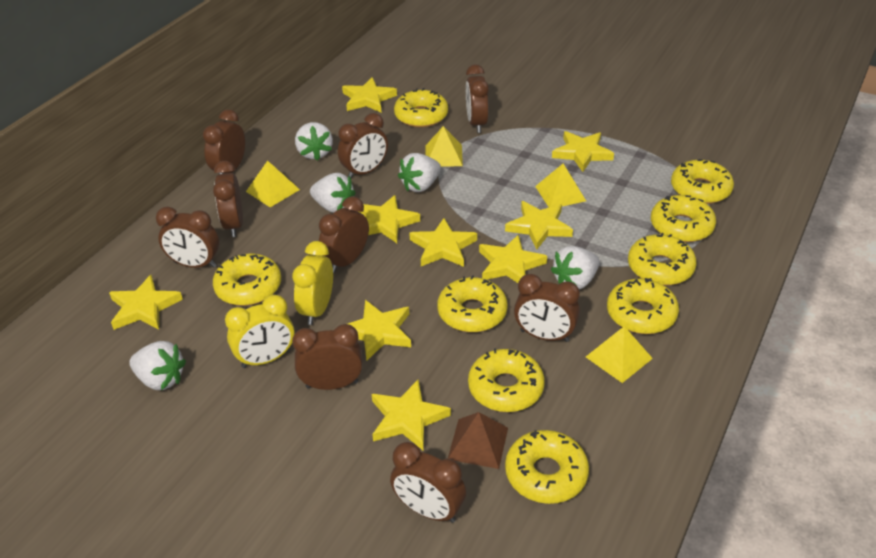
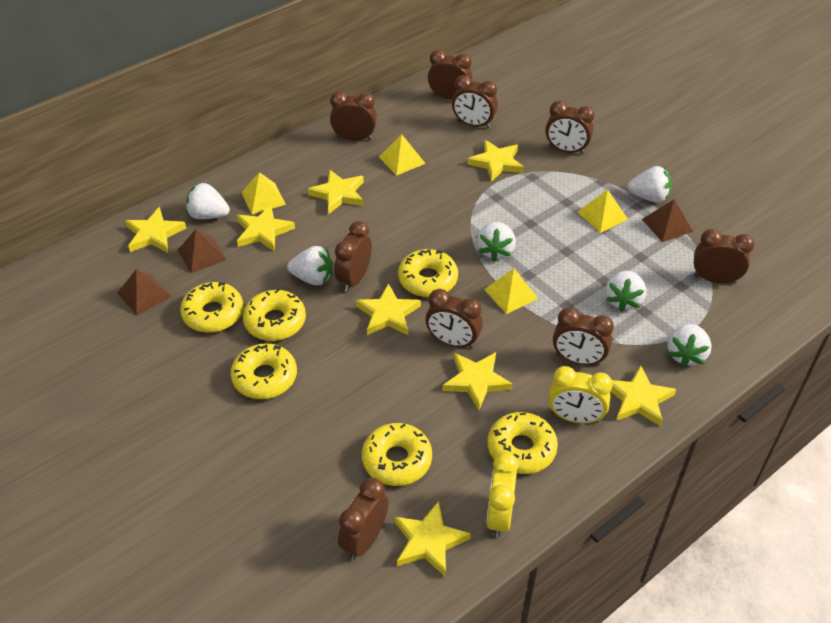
brown pyramid: [448,412,508,469] = 1 -> [118,269,171,315] [178,229,227,273] [642,200,693,242] = 3
white strawberry: [129,341,186,390] [295,122,333,161] [310,173,356,213] [398,153,441,192] [550,246,600,289] = 5 -> [186,182,230,219] [287,246,333,285] [477,222,516,261] [605,271,647,312] [627,166,672,203] [667,324,712,367] = 6
yellow donut: [213,253,281,306] [394,88,448,128] [437,275,508,332] [468,349,545,412] [505,430,589,504] [607,278,679,334] [628,233,697,285] [651,195,716,242] [671,159,734,204] = 9 -> [180,282,244,333] [231,343,297,399] [243,289,306,341] [362,423,432,486] [398,249,458,297] [487,412,558,474] = 6
yellow star: [109,275,183,330] [342,77,397,112] [348,300,411,360] [360,195,420,243] [372,380,451,450] [409,218,477,267] [479,235,547,283] [505,201,573,249] [552,131,614,172] = 9 -> [125,207,186,253] [236,205,295,251] [308,170,364,214] [356,283,421,335] [394,501,471,577] [442,352,513,410] [467,140,524,182] [610,366,676,427] = 8

